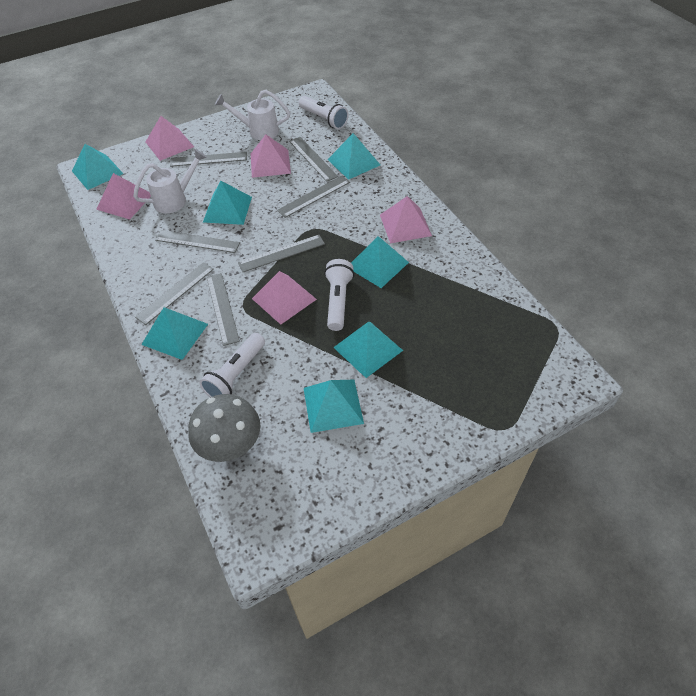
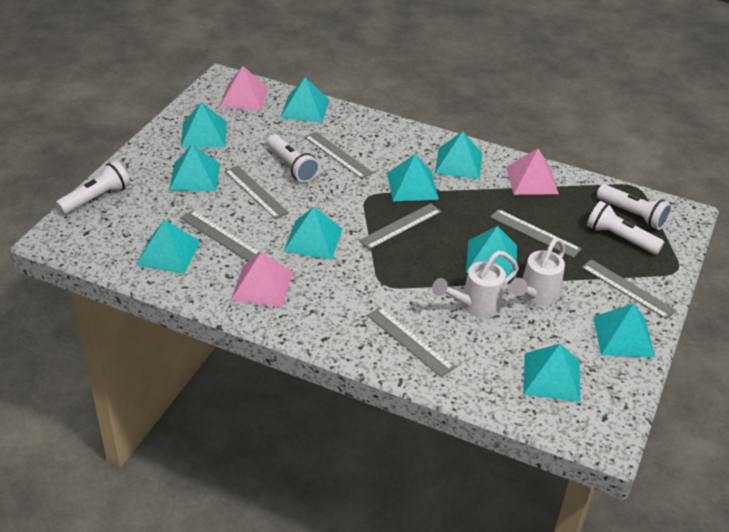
grey mushroom: [188,394,261,462] = 1 -> none = 0
pink pyramid: [96,173,151,220] [146,116,194,161] [251,135,291,178] [252,271,317,325] [380,196,432,243] = 5 -> [220,66,268,111] [231,252,293,307] [506,148,559,195] = 3
turquoise pyramid: [72,144,123,190] [141,307,208,360] [203,181,252,225] [304,380,364,433] [327,133,380,180] [333,322,403,378] [351,236,409,288] = 7 -> [136,219,201,274] [169,144,220,192] [181,102,227,147] [280,77,329,123] [283,207,343,260] [387,154,439,201] [435,131,482,179] [466,226,517,278] [523,344,580,402] [593,303,655,358] = 10
white flashlight: [199,333,265,397] [299,96,349,129] [324,259,354,331] = 3 -> [56,161,130,215] [267,134,319,183] [587,201,664,255] [597,184,672,230] = 4

